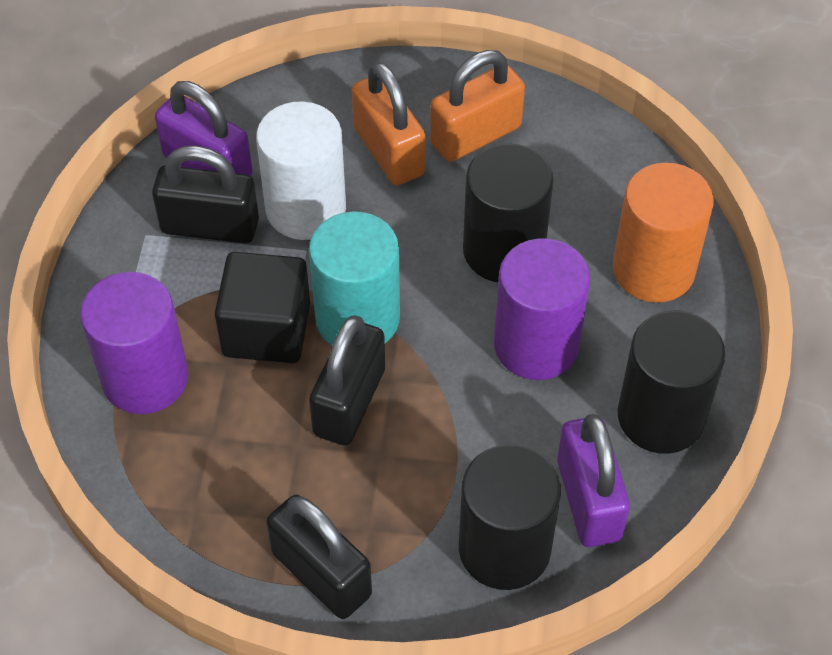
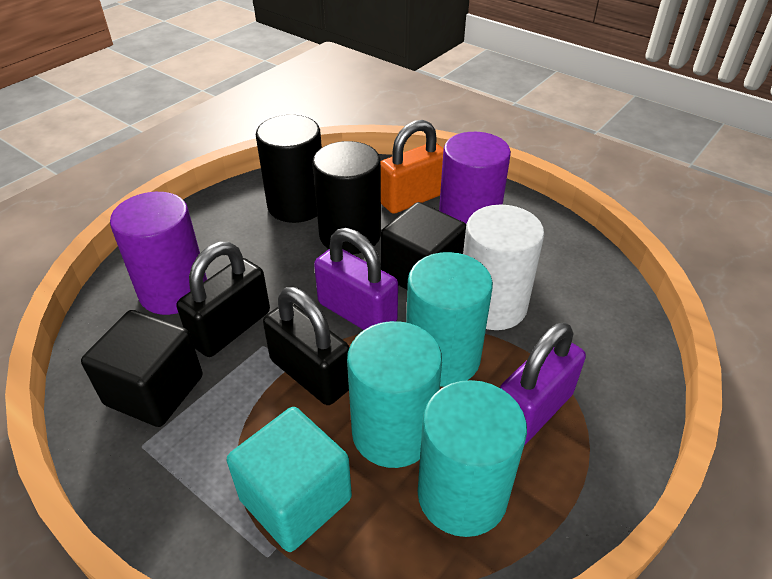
black cube: [215,252,310,363] = 1 -> [81,310,202,427] [381,202,466,290] = 2
black cylinder: [459,444,561,590] [463,144,554,282] [617,310,726,454] = 3 -> [256,115,322,223] [312,141,381,254] = 2
black padlock: [152,146,259,244] [266,495,372,619] [309,315,385,445] = 3 -> [177,242,270,357] [263,287,350,405] = 2
orange cylinder: [613,163,713,303] = 1 -> none = 0
orange padlock: [352,62,425,186] [430,50,525,162] = 2 -> [381,120,444,214] = 1
turquoise cube: none = 0 -> [227,407,352,552] = 1
turquoise cylinder: [309,211,400,345] = 1 -> [347,321,442,468] [406,252,493,387] [418,380,527,537] = 3

